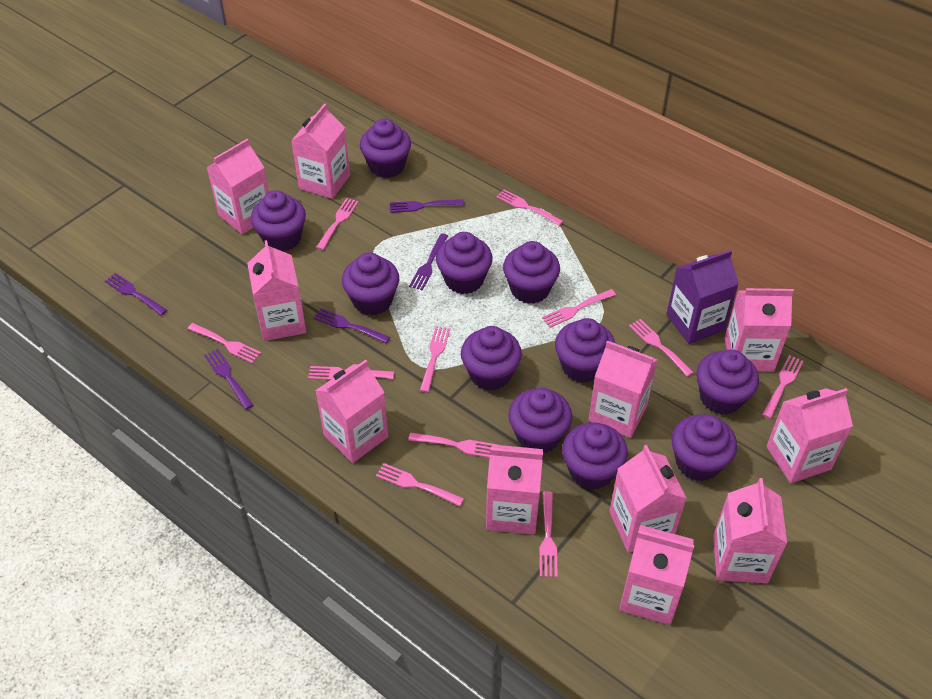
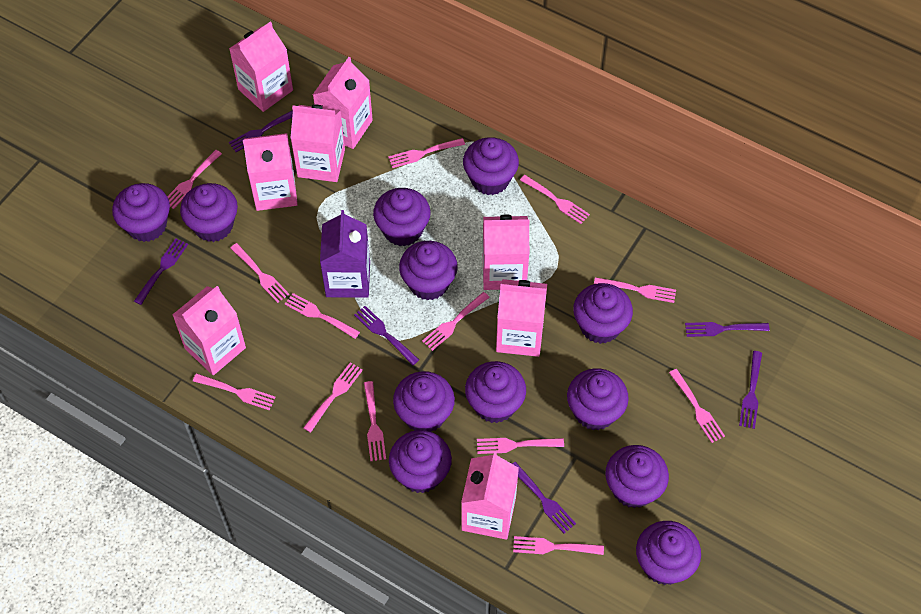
pink carton: [207,139,269,234] [247,240,306,341] [291,103,350,199] [315,360,388,463] [486,444,543,534] [588,340,657,438] [609,445,687,553] [619,525,694,625] [713,478,787,583] [725,288,794,372] [766,388,853,483] = 11 -> [172,286,246,375] [229,22,293,112] [243,133,298,211] [290,104,345,182] [313,57,373,149] [461,451,519,540] [482,214,530,290] [496,279,547,357] = 8
pink fork: [187,323,261,363] [308,366,394,380] [316,198,359,250] [376,463,464,507] [408,432,498,458] [420,326,450,393] [496,189,563,226] [539,491,557,577] [542,289,616,328] [629,319,694,377] [762,355,804,419] = 11 -> [167,150,222,209] [193,373,276,411] [230,243,289,303] [285,293,360,339] [303,362,363,433] [364,381,386,461] [388,138,465,168] [422,292,490,351] [477,438,564,454] [513,536,604,555] [520,175,590,224] [594,277,676,303] [669,369,725,443] = 13
purple cupcake: [251,190,306,252] [342,252,399,316] [360,118,411,178] [436,232,493,294] [461,326,522,391] [503,241,560,304] [508,388,572,453] [555,318,615,383] [562,423,628,490] [671,414,737,482] [696,349,759,415] = 11 -> [112,183,170,242] [180,183,238,242] [373,188,430,247] [389,430,452,493] [393,371,455,432] [399,241,458,301] [463,137,519,195] [465,361,526,423] [567,369,629,430] [573,283,633,344] [605,445,669,508] [636,521,701,585] = 12
purple fork: [105,273,167,316] [204,349,253,410] [313,308,390,343] [390,199,464,213] [409,233,448,291] = 5 -> [134,238,188,305] [229,110,293,152] [354,306,419,365] [512,462,576,533] [685,322,770,337] [739,351,762,429] = 6

